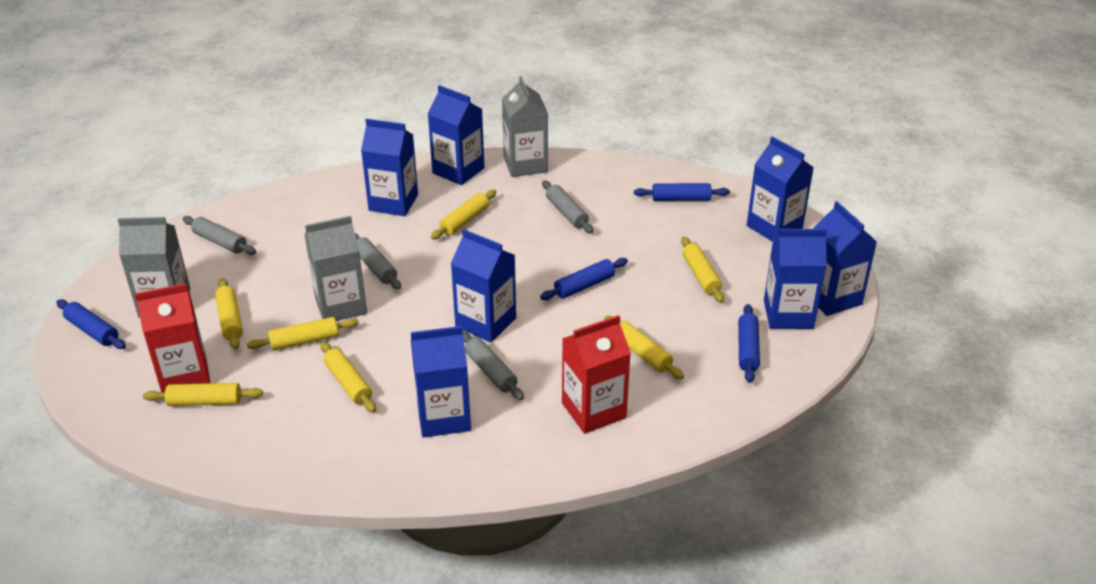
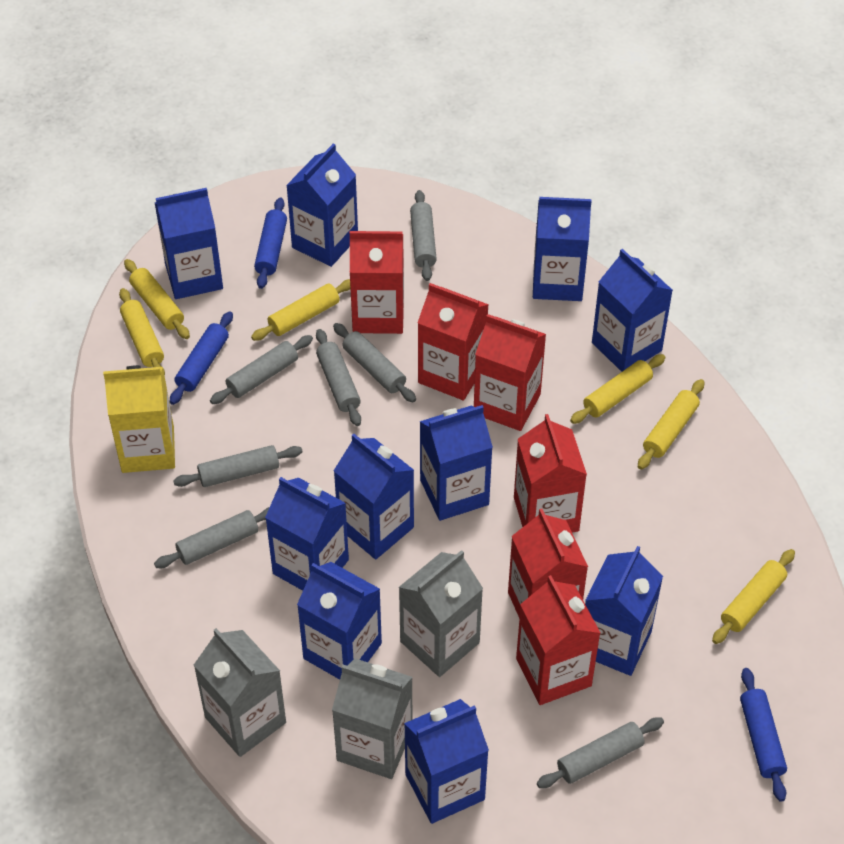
blue carton: [361,119,418,216] [411,326,471,438] [428,85,484,185] [451,229,516,343] [747,137,814,242] [764,229,827,329] [813,201,877,316] = 7 -> [154,188,223,299] [265,477,349,591] [286,143,358,267] [297,562,382,680] [334,434,414,560] [404,699,489,824] [420,405,493,521] [533,197,592,301] [585,546,663,676] [592,249,673,372] = 10
blue rolling pin: [56,299,126,349] [540,258,628,300] [634,183,730,201] [738,304,760,383] = 4 -> [170,311,233,405] [254,197,287,289] [740,668,787,802] = 3
grey rolling pin: [182,216,256,255] [355,233,401,290] [463,331,524,400] [542,180,593,234] = 4 -> [154,507,270,568] [173,445,303,487] [210,335,313,404] [316,329,361,426] [333,323,416,403] [410,190,437,281] [537,717,664,788] = 7
red carton: [135,283,210,392] [562,315,631,434] = 2 -> [350,231,404,334] [418,283,489,400] [474,314,546,431] [508,509,588,619] [514,414,587,533] [516,575,600,705] = 6
yellow carton: none = 0 -> [103,365,175,473] = 1
yellow rolling pin: [143,383,263,406] [215,278,243,349] [247,317,359,351] [320,342,376,413] [431,190,496,240] [604,316,684,379] [681,237,724,303] = 7 -> [119,288,165,376] [124,259,190,339] [251,279,350,341] [570,354,665,424] [638,379,704,470] [712,549,795,644] = 6

